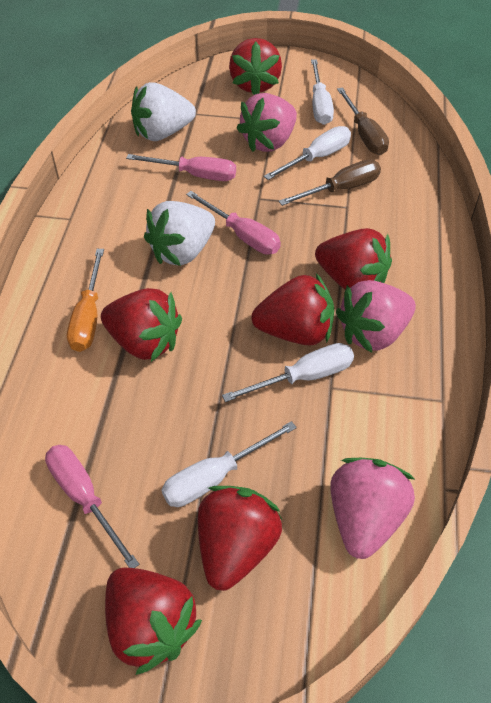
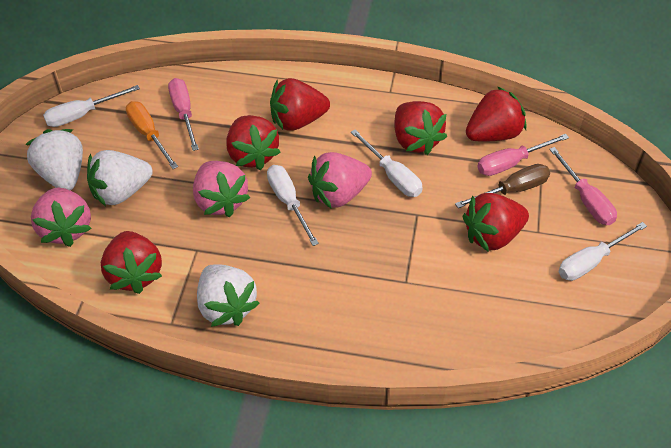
brown screwdriver: [279,160,381,206] [337,87,389,155] = 2 -> [455,164,550,208] = 1
white strawberry: [131,82,196,141] [144,201,215,266] = 2 -> [25,129,83,190] [87,150,153,206] [197,264,260,327] = 3

